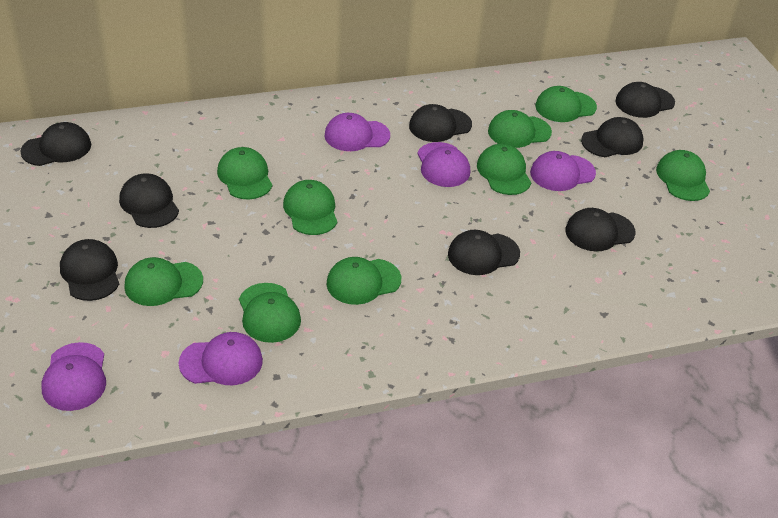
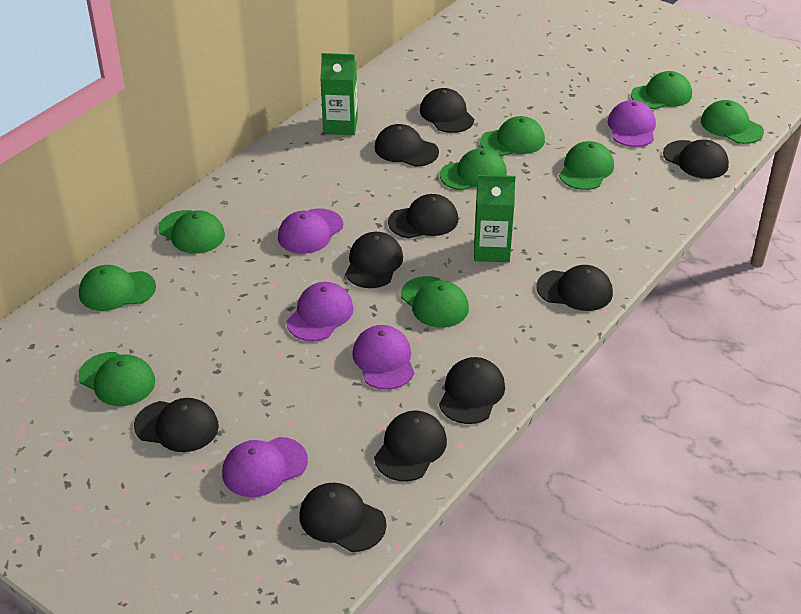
black cap: [20,122,91,166] [60,239,119,301] [119,173,179,228] [409,104,472,142] [448,230,520,275] [565,208,635,251] [581,117,644,157] [616,82,675,118] = 8 -> [134,398,219,452] [299,483,387,552] [345,232,403,288] [374,124,439,167] [374,410,447,481] [388,194,458,238] [420,88,474,133] [439,357,505,424] [536,265,613,311] [663,140,729,179] = 10
green carton: none = 0 -> [320,53,358,135] [474,175,515,262] = 2

